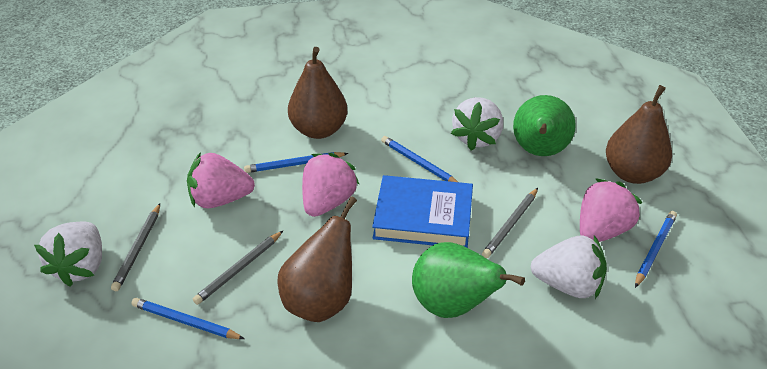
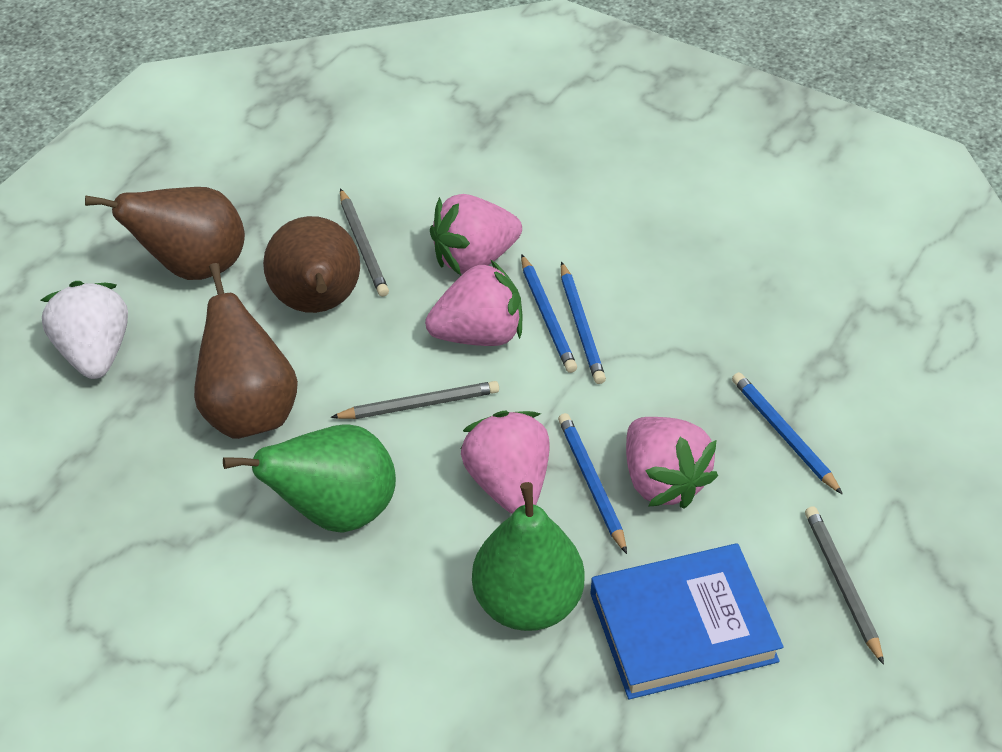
pink strawberry: [187,152,255,208] [302,153,360,217] [580,178,642,242] = 3 -> [425,259,522,346] [430,194,522,275] [461,411,550,514] [626,417,718,509] = 4
white strawberry: [34,221,102,287] [451,97,503,151] [531,235,607,299] = 3 -> [41,281,128,379] = 1

